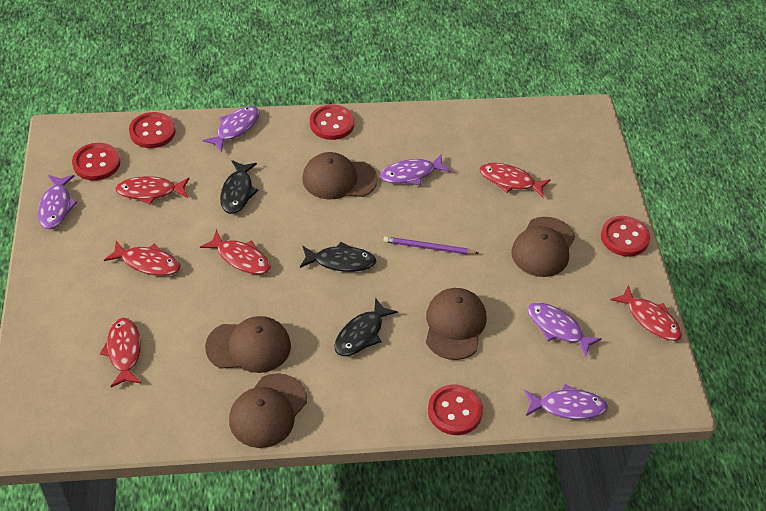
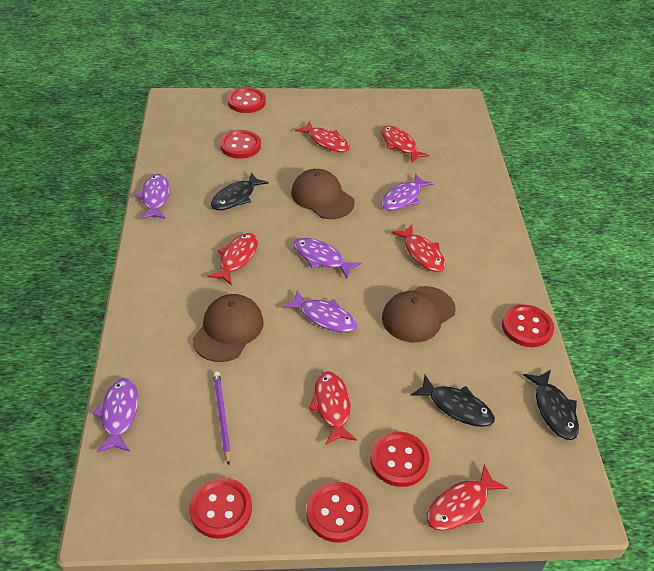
brown cap: [205,316,291,373] [229,373,307,448] [302,152,378,200] [426,288,486,360] [512,217,575,277] = 5 -> [192,294,264,362] [291,169,355,219] [382,286,456,343] = 3
red button: [72,143,120,181] [129,112,176,148] [310,104,354,140] [428,385,483,435] [601,216,650,257] = 5 -> [189,478,252,539] [220,130,261,159] [228,87,266,113] [306,482,369,543] [370,432,430,487] [502,305,554,347] = 6

